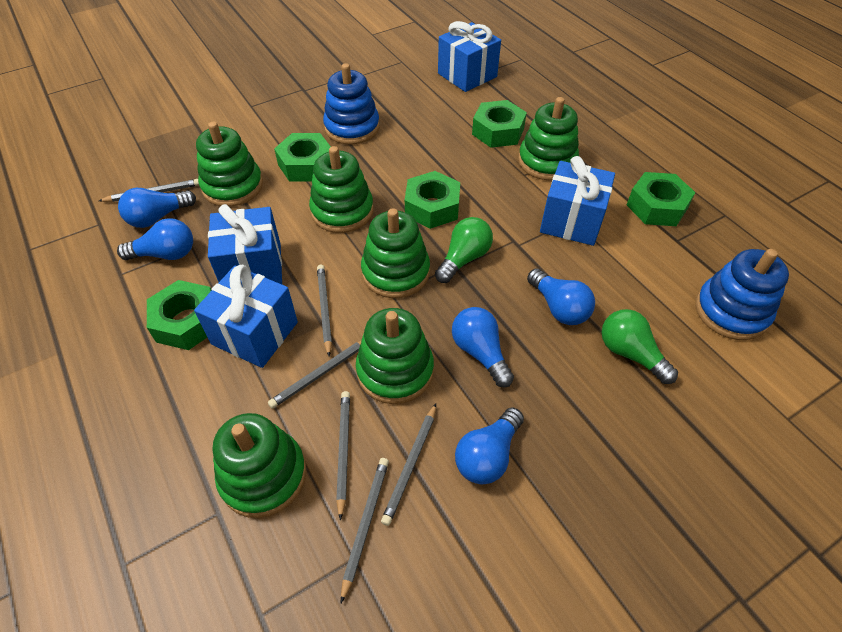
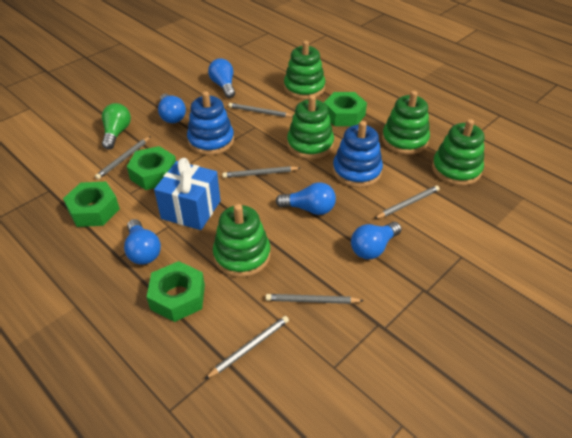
blue gift: [194,264,298,368] [208,204,282,284] [438,21,501,92] [540,156,615,246] = 4 -> [154,158,221,230] = 1
green light bulb: [435,217,493,283] [602,309,678,384] = 2 -> [102,103,131,149] = 1
green nut: [147,280,212,350] [274,133,331,182] [405,171,460,229] [472,100,527,148] [627,172,696,226] = 5 -> [63,182,120,227] [127,146,176,190] [147,261,205,322] [324,92,367,126] = 4
green stacking toy: [196,122,263,207] [213,413,307,518] [309,146,374,233] [356,308,434,404] [361,208,430,298] [518,97,579,181] = 6 -> [213,204,271,277] [284,41,325,99] [287,95,334,159] [382,91,430,155] [432,119,485,186] = 5

